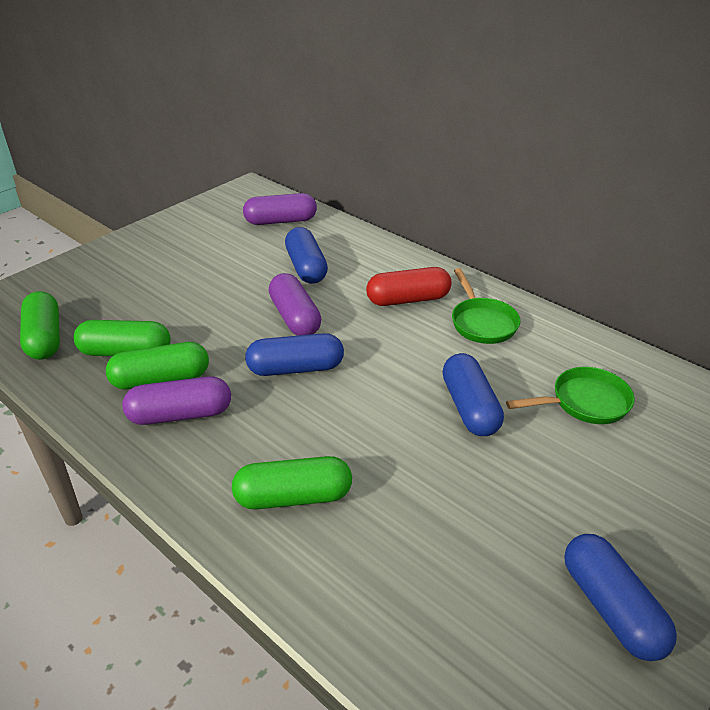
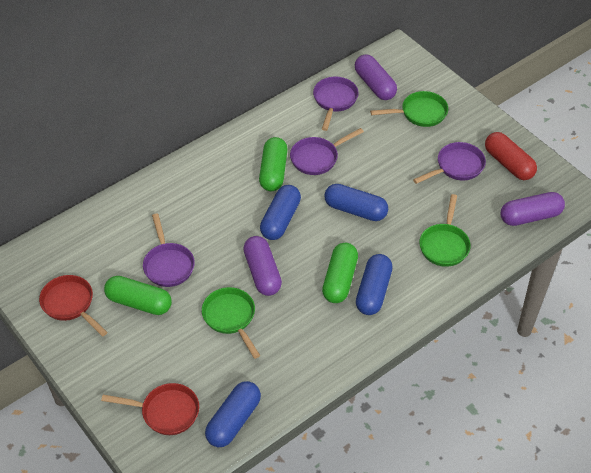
green capsule: [20,291,60,360] [73,320,171,356] [106,342,209,389] [232,456,352,509] = 4 -> [104,276,172,315] [259,137,288,191] [322,243,358,303] = 3
green pan: [452,268,520,344] [506,367,635,424] = 2 -> [202,287,260,359] [370,91,448,127] [419,194,471,267] = 3
purple pan: none = 0 -> [143,213,195,287] [290,128,364,175] [313,77,359,131] [413,142,486,184] = 4
red pan: none = 0 -> [39,275,108,336] [101,383,199,435] = 2

